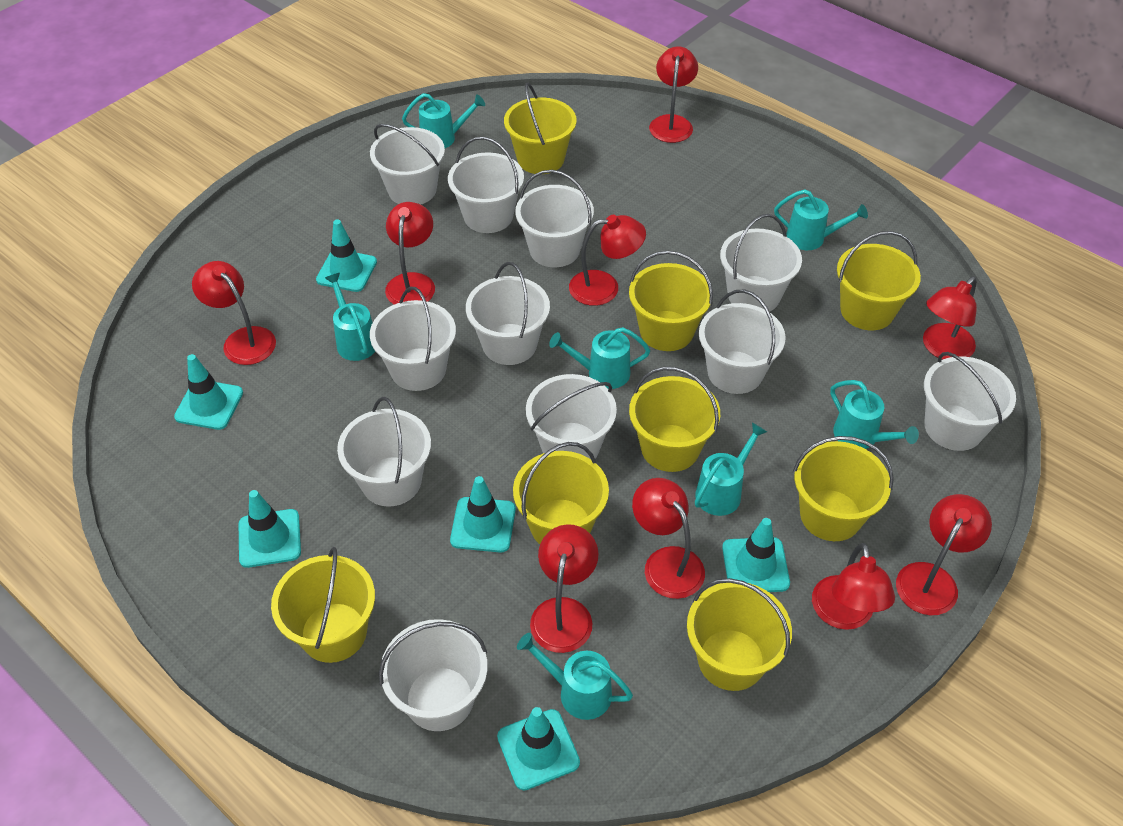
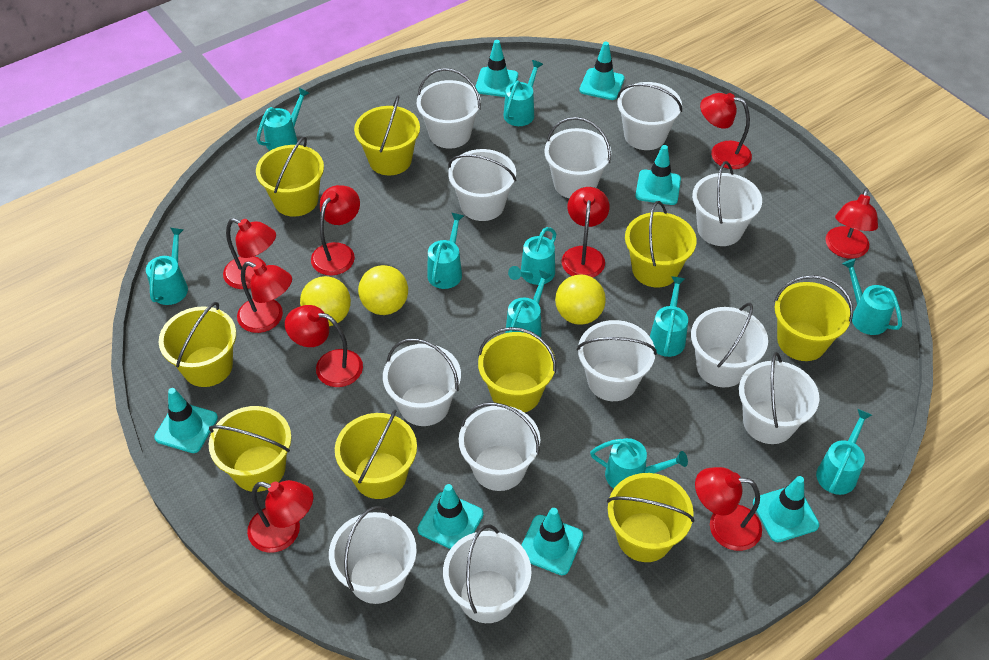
turquoise traffic cone: [174,354,243,430] [239,490,301,568] [316,219,377,292] [450,476,516,553] [497,707,580,791] [722,518,790,592] = 6 -> [154,388,218,453] [418,484,484,549] [475,40,518,97] [521,508,583,575] [579,42,625,100] [635,145,681,205] [753,476,819,542] = 7
turquoise watering can: [325,273,375,361] [402,93,485,148] [517,633,633,720] [549,327,650,389] [695,423,767,516] [774,189,868,250] [830,380,919,449] = 7 -> [146,228,188,305] [256,88,309,151] [427,213,464,289] [503,60,543,126] [505,270,552,337] [508,227,556,285] [590,438,688,489] [650,276,688,357] [816,409,872,495] [842,259,902,335] = 10
white bucket: [337,397,431,507] [370,124,445,205] [370,287,456,391] [379,619,487,731] [448,137,524,233] [466,262,550,365] [515,170,594,267] [526,374,617,459] [699,290,786,394] [720,214,802,312] [924,352,1016,451] = 11 -> [329,506,417,604] [383,338,461,426] [417,68,481,149] [443,525,532,623] [448,149,516,221] [459,402,540,491] [544,117,611,198] [577,320,657,401] [617,82,682,150] [691,303,768,387] [692,161,762,246] [739,352,819,444] = 12
yellow ball: none = 0 -> [300,276,351,326] [358,265,408,315] [555,274,606,325] = 3
yellow bucket: [271,547,375,663] [504,83,576,174] [513,442,609,544] [629,251,713,351] [629,367,720,472] [687,578,792,691] [793,436,894,541] [837,231,921,330] = 8 -> [159,302,236,387] [209,406,291,492] [256,136,324,217] [335,409,417,499] [354,95,420,175] [478,327,556,413] [607,473,694,562] [625,201,697,288] [774,275,853,361] = 9

